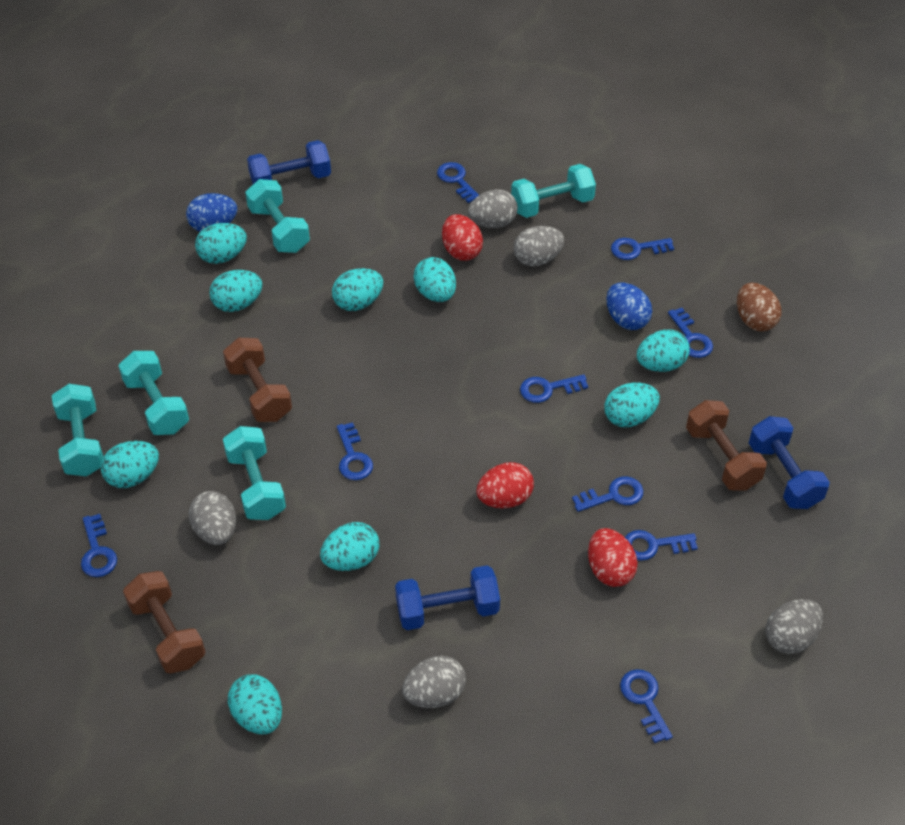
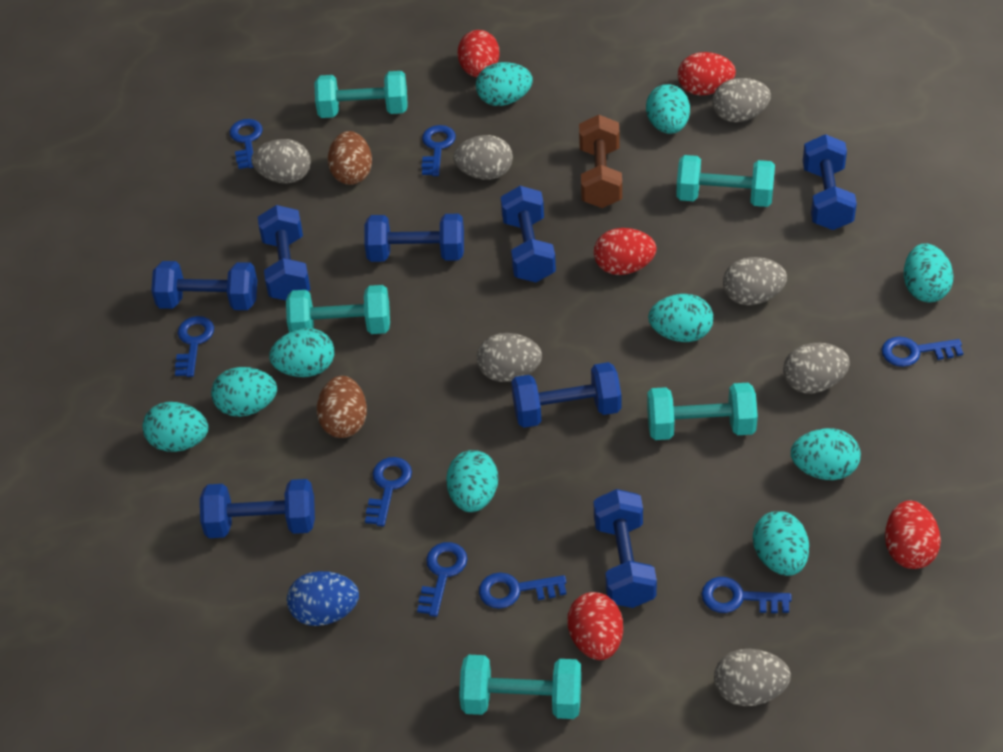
blue dumbbell: [247,140,331,184] [395,565,500,630] [749,416,830,509] = 3 -> [151,261,257,310] [200,479,315,538] [258,205,311,301] [364,214,464,262] [501,186,556,282] [511,362,621,428] [594,489,657,608] [803,134,857,230] = 8
blue egg: [186,193,237,232] [606,283,652,330] = 2 -> [287,571,359,626] = 1
blue key: [81,514,117,577] [337,422,373,480] [437,162,479,203] [520,374,588,403] [572,476,643,512] [611,238,674,260] [620,669,673,743] [625,530,698,561] [668,308,713,358] = 9 -> [175,316,214,377] [229,119,263,169] [365,457,412,527] [417,542,467,617] [422,125,456,176] [479,572,566,609] [701,577,792,613] [881,337,963,367] = 8
brown dumbbell: [123,571,205,674] [223,338,292,422] [686,400,767,490] = 3 -> [579,115,622,208] = 1
brown egg: [737,283,781,332] = 1 -> [317,376,367,438] [328,131,372,185] = 2
grey egg: [189,491,236,545] [402,656,466,708] [468,189,518,228] [514,226,564,266] [765,599,823,654] = 5 -> [251,139,311,183] [453,135,513,180] [477,333,542,382] [712,78,771,122] [714,649,791,706] [723,257,787,305] [783,343,850,393] = 7
red egg: [442,214,483,261] [476,462,534,509] [588,528,638,587] = 3 -> [458,30,499,77] [567,592,623,660] [594,228,657,275] [678,52,736,96] [885,500,941,569] = 5
turquoise egg: [101,441,159,488] [195,223,247,264] [209,270,262,312] [228,674,282,735] [320,522,379,571] [332,268,383,311] [414,257,456,302] [604,383,660,428] [637,329,690,372] = 9 -> [142,402,208,452] [211,367,277,417] [269,328,334,377] [446,450,498,512] [476,62,533,106] [646,84,690,134] [648,294,713,342] [753,511,809,576] [791,428,861,480] [904,243,954,302] = 10

